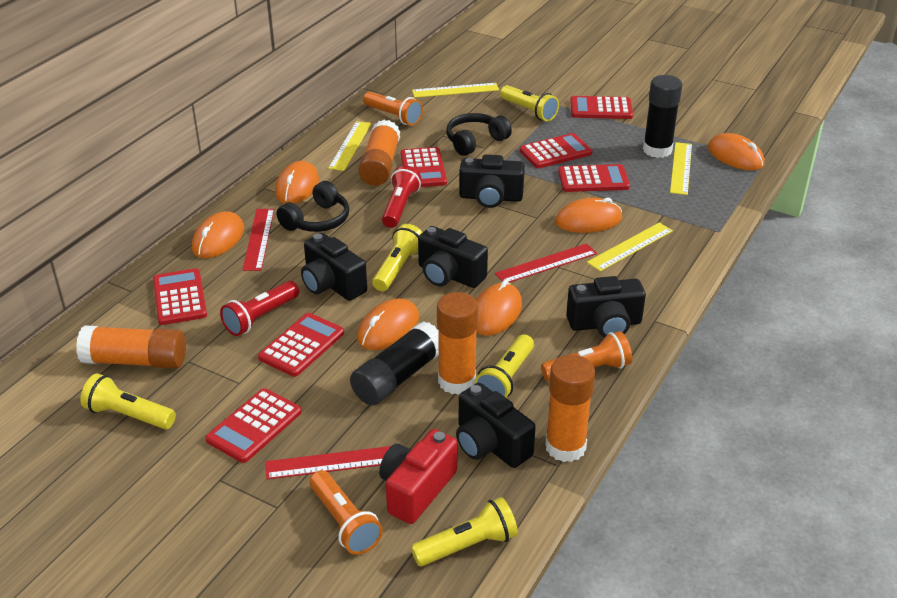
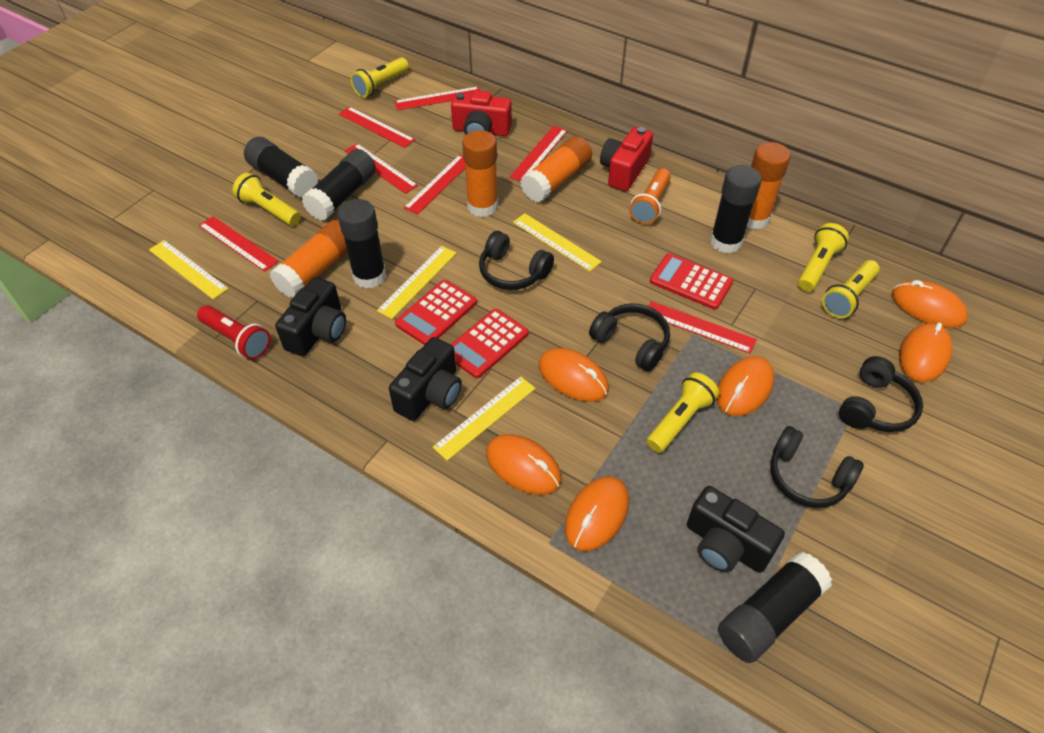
black camera: [301,233,367,301] [418,226,488,288] [456,383,536,468] [459,154,525,208] [566,276,646,338] = 5 -> [275,277,346,357] [389,337,462,421] [687,486,785,573] = 3
black glue stick: [350,321,439,405] [643,75,682,158] = 2 -> [244,137,318,197] [302,149,376,220] [338,199,386,289] [710,165,761,253] [718,552,832,663] = 5
black headphones: [277,181,349,232] [447,113,512,156] = 2 -> [479,231,554,290] [589,304,670,371] [770,426,864,508] [839,356,923,432] = 4
orange flashlight: [310,470,383,555] [363,92,423,126] [541,331,632,382] = 3 -> [629,168,671,224] = 1
red calculator: [153,268,207,325] [205,388,302,463] [258,313,344,377] [400,147,447,187] [520,133,592,168] [558,164,630,192] [570,96,633,119] = 7 -> [395,280,477,345] [451,309,528,378] [650,253,733,310] = 3
red camera: [379,429,458,524] = 1 -> [451,90,512,136] [600,127,653,191] = 2
red flashlight: [220,281,299,336] [382,165,422,228] = 2 -> [197,305,271,359] = 1
red ruler: [242,209,275,271] [265,446,391,479] [495,243,597,283] = 3 -> [199,216,279,272] [339,106,415,148] [345,144,418,194] [394,86,480,110] [404,155,465,215] [510,126,568,181] [644,301,757,354] = 7

